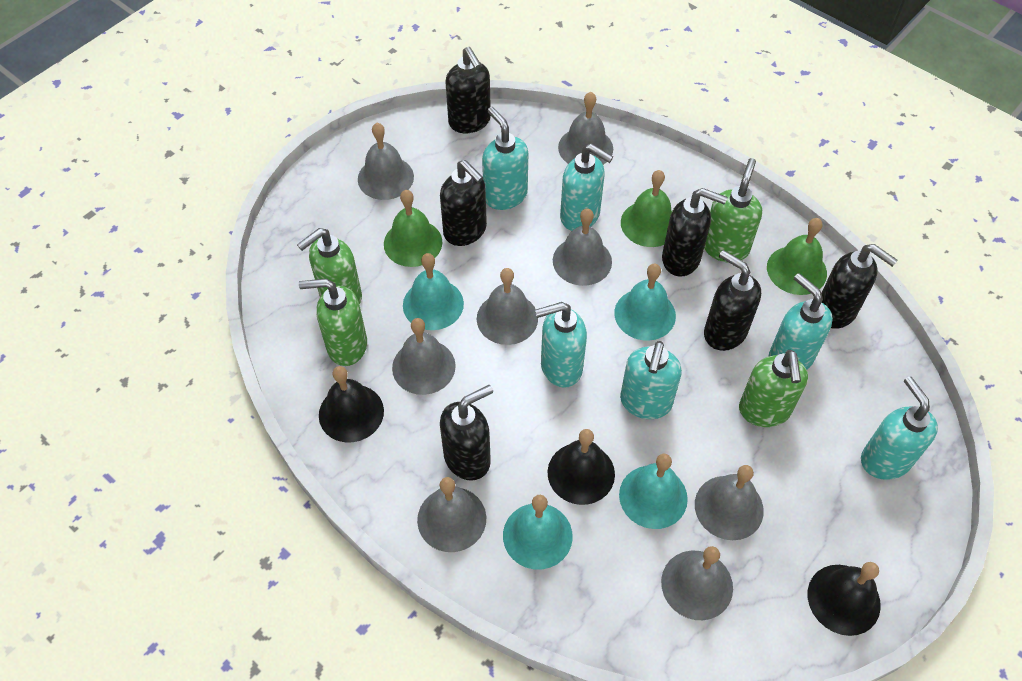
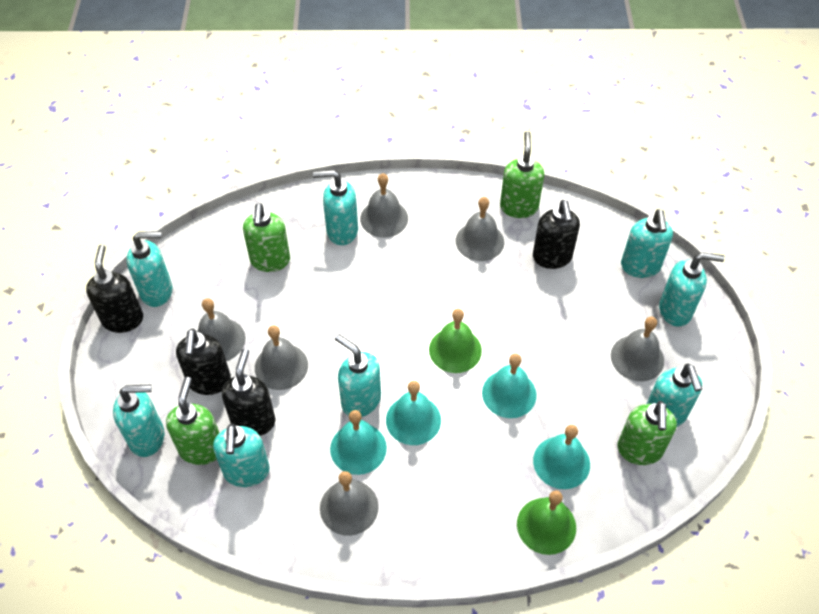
black bell: [319,366,384,442] [548,429,615,505] [808,562,881,636] = 3 -> none = 0
black soap dispenser: [440,160,487,246] [440,385,493,480] [445,47,491,133] [662,188,727,277] [704,250,761,351] [821,244,898,329] = 6 -> [86,245,143,333] [176,328,231,395] [222,348,276,436] [533,200,580,269] = 4
green bell: [384,190,442,267] [621,170,672,247] [767,218,827,295] = 3 -> [429,308,482,373] [517,491,576,555] = 2
grey bell: [358,123,414,200] [392,318,456,395] [417,477,486,552] [477,268,538,345] [553,208,612,286] [558,92,613,165] [661,546,733,620] [695,465,764,540] = 8 -> [196,298,246,361] [255,325,308,390] [320,471,379,536] [360,173,408,238] [455,197,505,261] [611,317,664,381] = 6
turquoise soap dispenser: [482,107,528,210] [535,302,587,388] [560,144,613,231] [620,341,682,419] [768,273,833,370] [861,376,938,480] = 6 -> [113,385,165,457] [127,231,173,307] [213,424,270,487] [313,170,358,245] [335,334,381,417] [621,209,673,278] [647,363,702,427] [659,252,725,327] = 8

